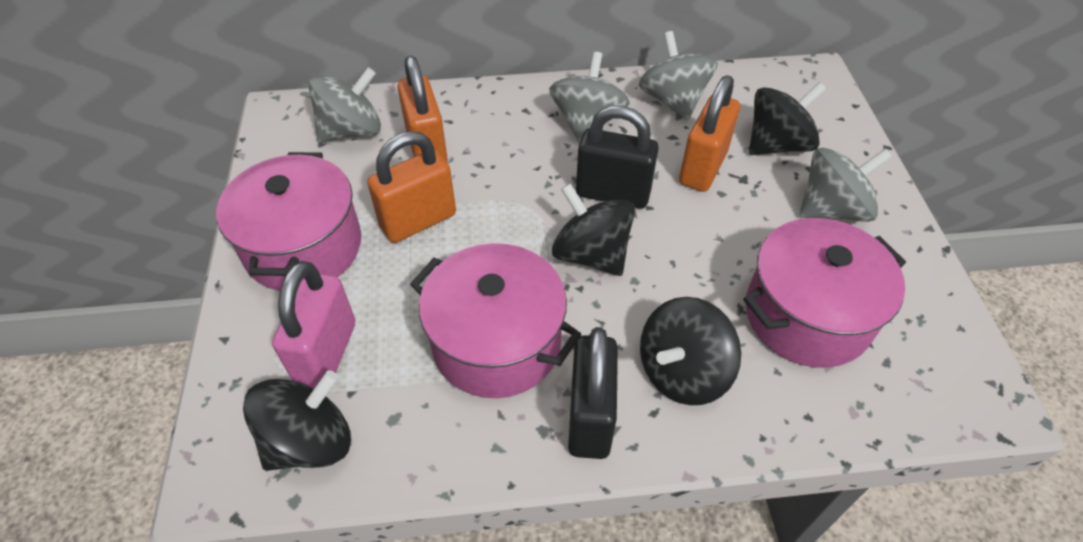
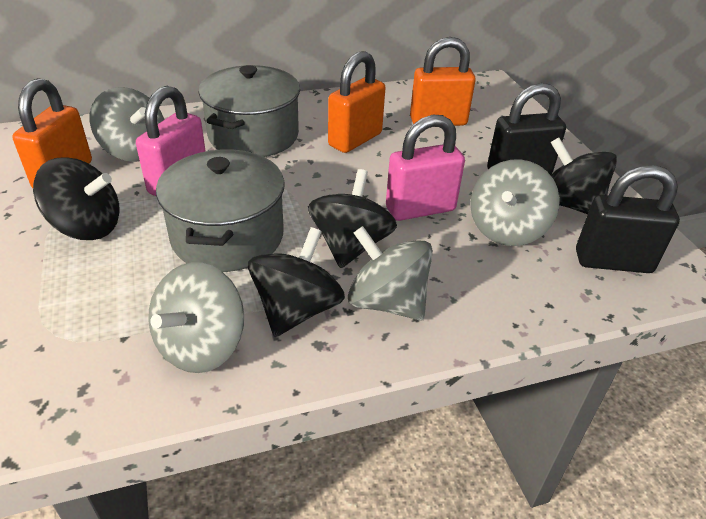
grey pot: none = 0 -> [156,149,285,272] [199,65,300,157] = 2
pink padlock: [272,261,355,388] = 1 -> [136,86,206,196] [386,115,465,221] = 2
pink pot: [216,152,361,291] [410,243,582,398] [743,218,906,368] = 3 -> none = 0

